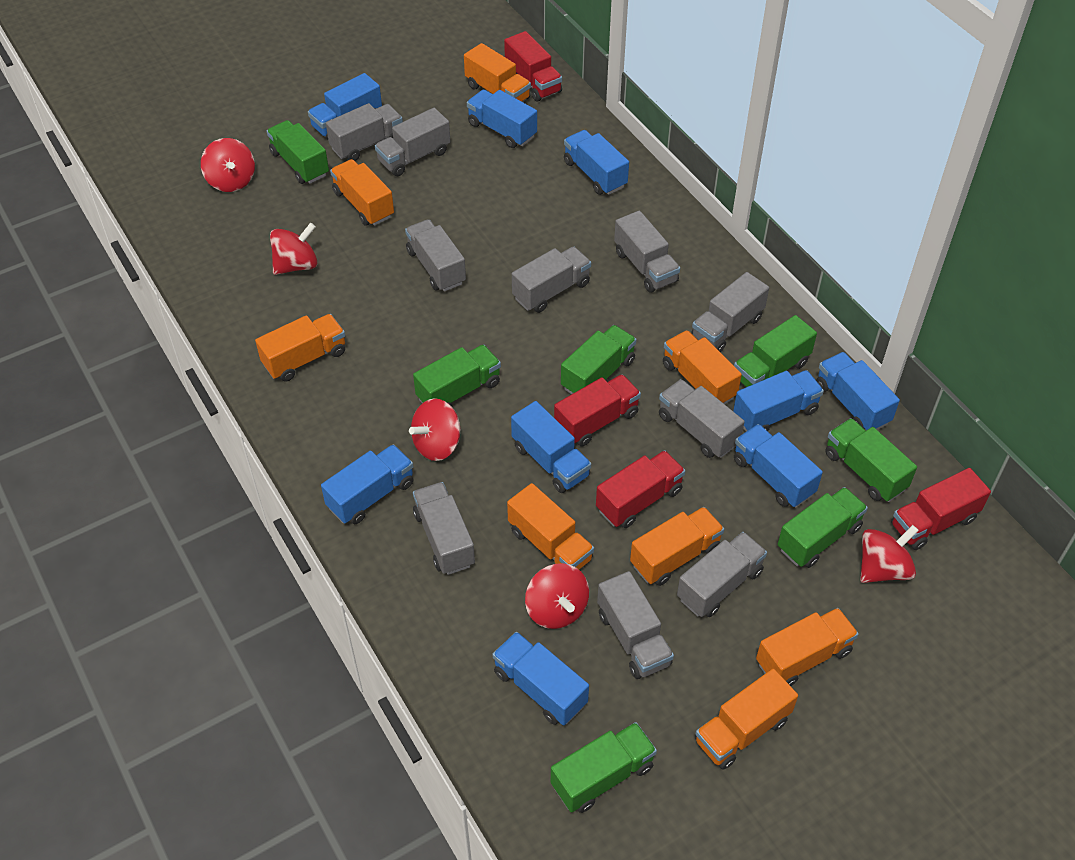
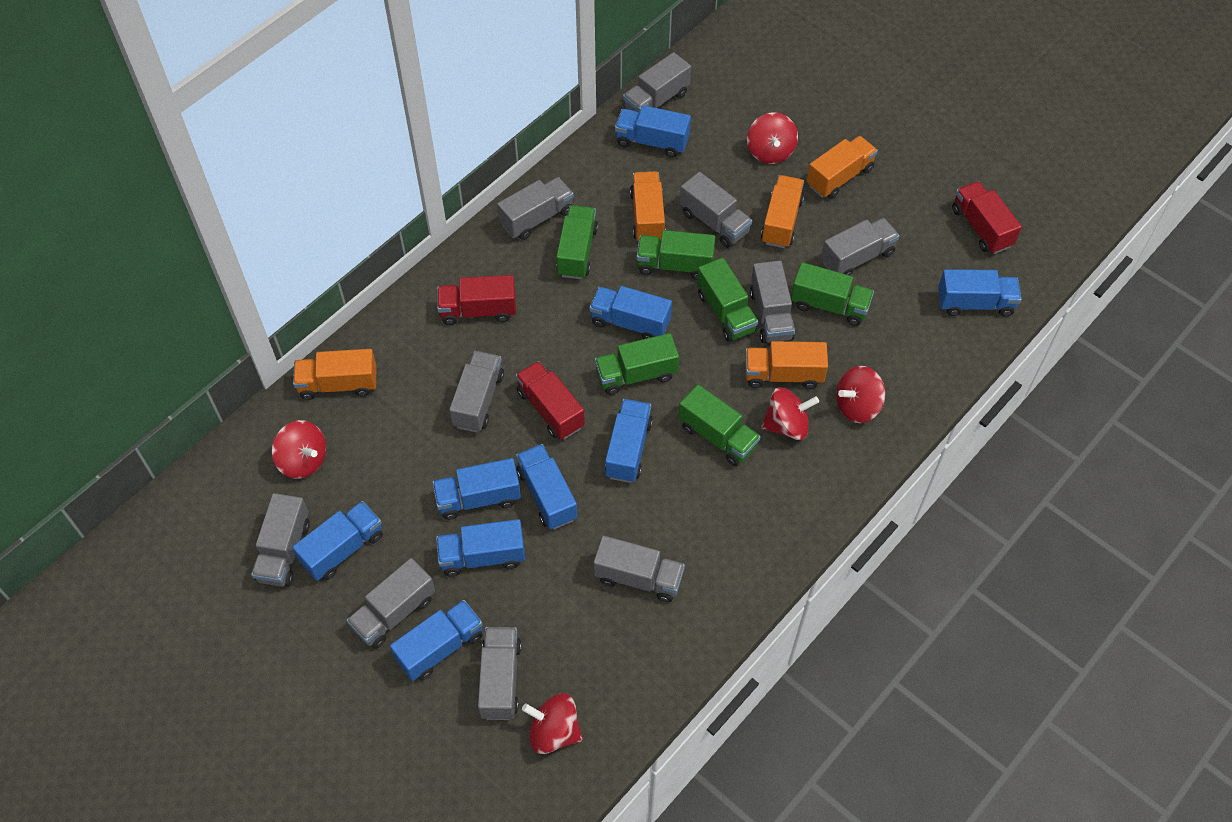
green truck: [267,120,329,184] [413,344,501,406] [551,722,657,813] [561,325,637,394] [734,315,817,387] [778,487,868,568] [826,418,917,502] = 7 -> [556,205,598,279] [595,333,679,395] [637,230,715,280] [678,384,761,466] [697,258,758,342] [791,262,874,326] = 6
orange truck: [255,314,345,382] [330,159,394,226] [464,43,531,102] [507,483,594,570] [630,507,724,586] [663,330,742,404] [695,669,798,770] [756,608,859,686] = 8 -> [293,349,377,400] [630,171,666,241] [745,341,828,389] [761,175,804,248] [807,136,878,199] = 5
red truck: [504,31,562,101] [554,374,641,447] [596,450,685,528] [891,468,991,550] = 4 -> [437,275,516,325] [516,361,585,439] [952,181,1022,254] = 3

